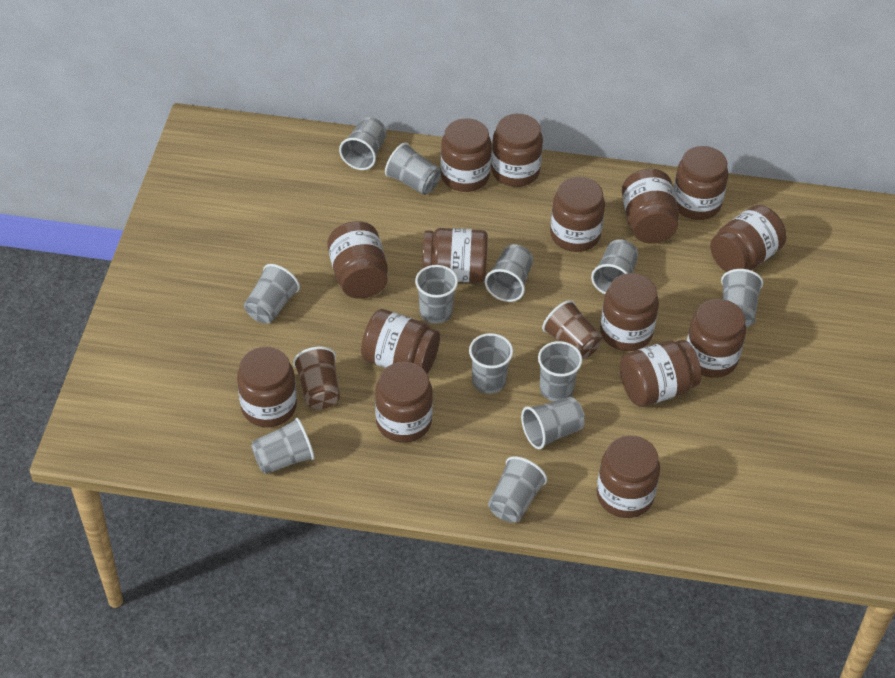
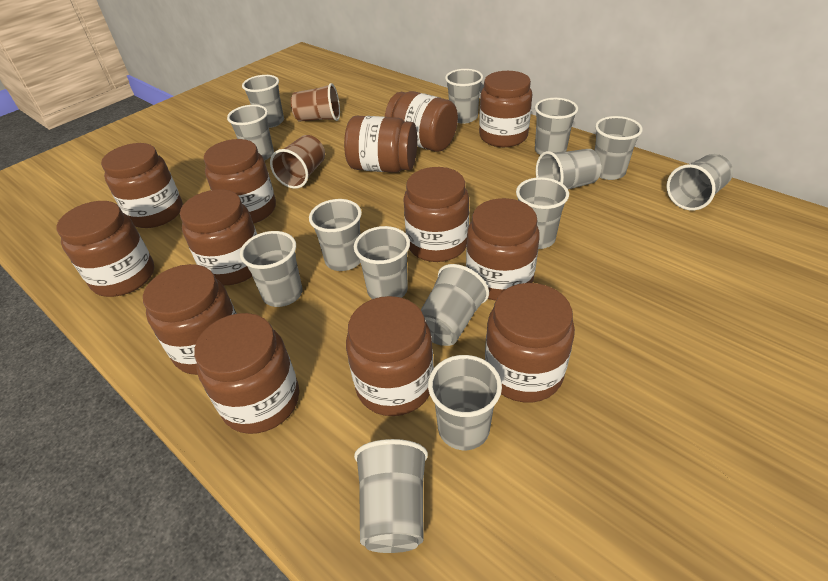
brown jar: [237,347,297,427] [327,221,388,299] [361,309,440,374] [375,362,433,443] [422,228,488,283] [440,118,492,192] [491,114,543,187] [550,177,605,252] [597,435,660,518] [600,273,659,351] [620,340,701,407] [622,169,679,244] [674,146,728,220] [687,299,746,378] [710,205,786,272] = 15 -> [57,201,154,297] [101,143,183,228] [143,264,237,375] [180,189,257,285] [194,313,299,434] [204,139,276,224] [344,116,417,173] [346,296,434,416] [385,91,458,152] [403,167,469,262] [466,198,540,300] [479,71,532,147] [485,283,575,402] = 13
grey cup: [244,264,300,324] [251,418,315,474] [339,117,387,170] [385,143,441,195] [415,265,458,324] [469,333,513,394] [485,244,533,302] [488,456,547,522] [521,397,585,449] [538,341,582,401] [591,239,638,294] [721,269,763,327] = 12 -> [227,105,274,161] [240,231,302,307] [242,75,284,128] [309,199,362,271] [354,226,410,299] [354,439,428,553] [421,264,489,346] [428,355,502,450] [445,69,483,124] [516,177,569,249] [535,98,578,155] [536,149,601,190] [594,116,643,180] [666,154,733,210] = 14

